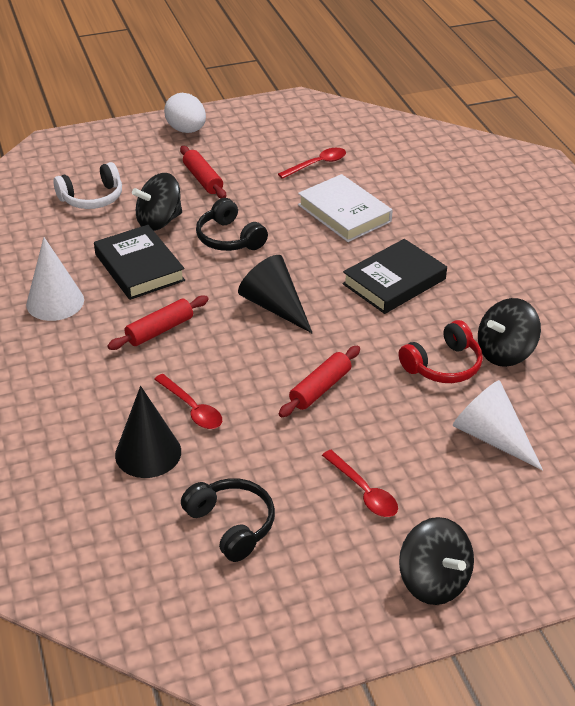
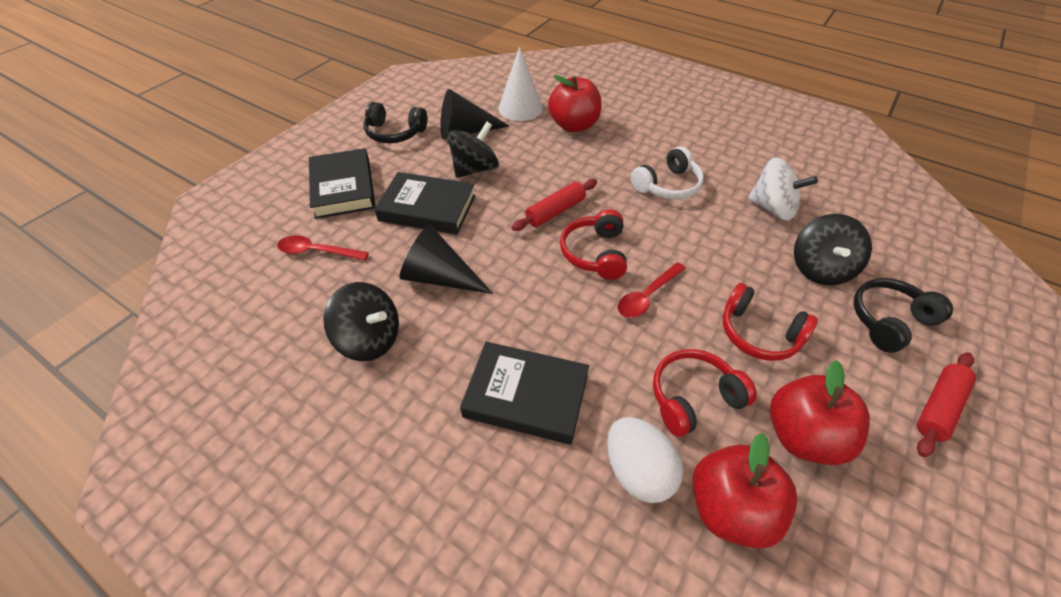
black book: [94,225,185,300] [342,239,447,314] = 2 -> [309,148,376,219] [374,172,476,235] [460,342,589,445] = 3
red apple: none = 0 -> [548,75,602,132] [693,433,797,549] [770,360,870,465] = 3
red headphones: [399,320,483,383] = 1 -> [560,209,627,280] [653,349,757,437] [723,283,818,361] = 3
red rolling pin: [107,296,209,350] [180,146,226,199] [279,346,360,417] = 3 -> [511,179,597,231] [917,352,976,457] = 2
red spoon: [154,374,222,429] [278,148,346,179] [322,450,398,517] = 3 -> [277,235,369,260] [618,262,686,318] = 2
white book: [298,174,393,242] = 1 -> none = 0
white cone: [26,237,84,321] [453,380,543,471] = 2 -> [498,46,543,121] = 1
white spinning top: none = 0 -> [748,157,818,221] = 1

